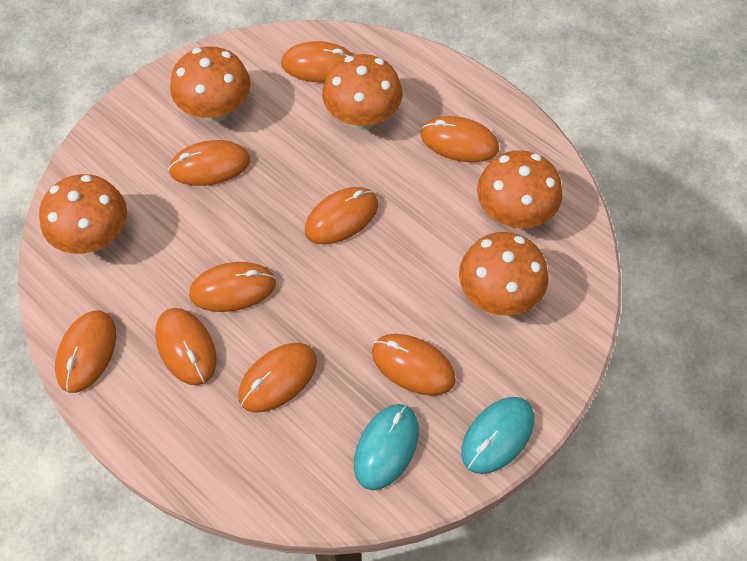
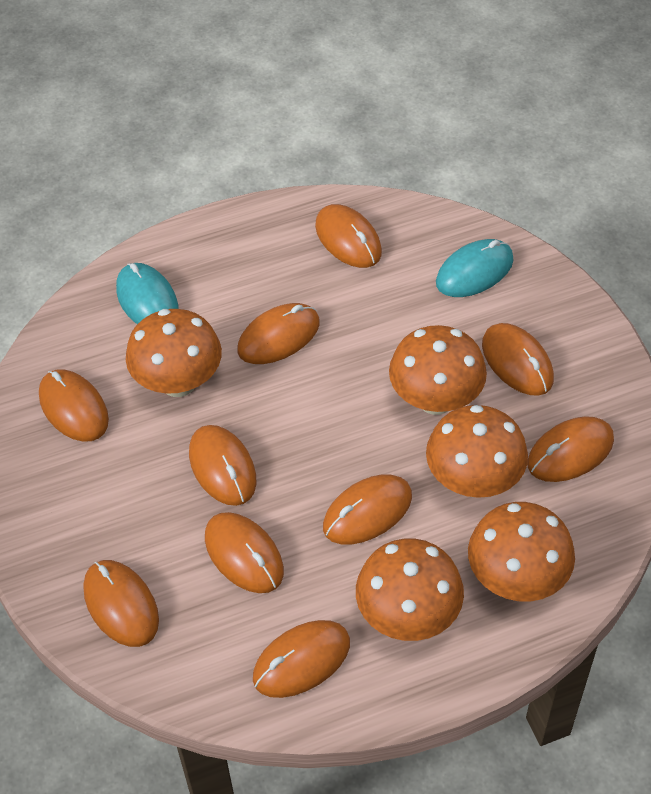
orange mouse: [55,310,116,393] [155,308,216,385] [168,140,250,186] [189,262,276,312] [238,343,317,413] [281,41,353,83] [305,187,378,244] [372,334,456,396] [421,116,499,163] = 9 -> [39,369,109,442] [83,560,159,647] [189,425,256,506] [205,512,284,593] [237,303,320,364] [253,620,350,698] [315,204,382,268] [323,474,412,545] [482,323,554,396] [528,416,614,482] = 10

